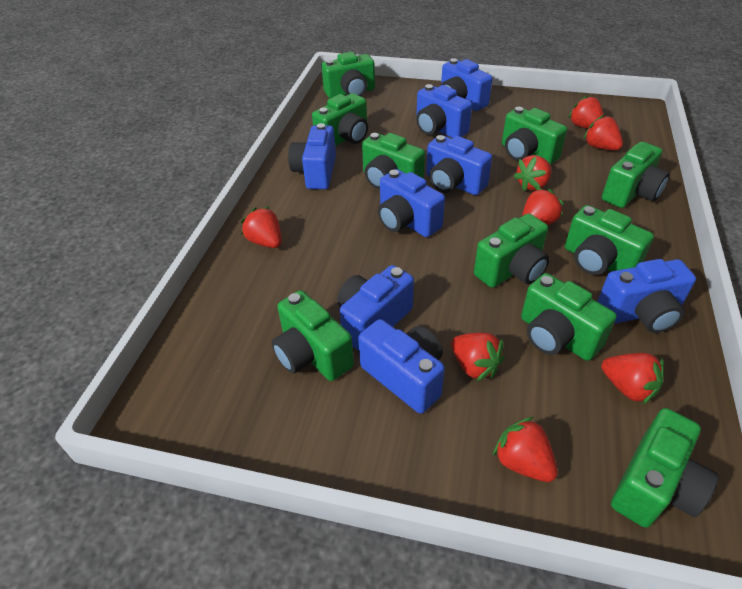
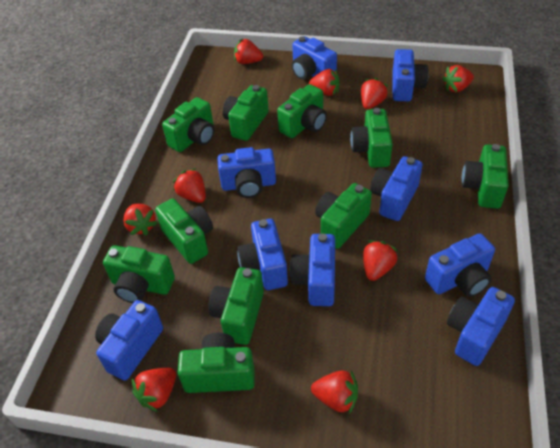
blue camera: [288,123,336,189] [338,265,414,351] [358,319,445,414] [378,169,445,237] [416,84,472,138] [426,135,492,195] [441,58,493,111] [597,259,696,333] = 8 -> [95,300,163,381] [217,147,276,198] [237,219,288,290] [290,233,335,306] [292,36,337,80] [370,156,423,221] [392,49,429,101] [425,233,495,297] [447,287,515,366] = 9
red strawberry: [241,207,282,248] [451,332,505,382] [493,417,558,482] [514,155,552,191] [522,188,564,225] [568,95,604,129] [583,115,623,150] [601,353,664,405] = 8 -> [123,204,157,236] [132,368,176,412] [173,168,206,203] [234,39,263,64] [309,69,340,96] [311,370,358,414] [361,78,388,109] [363,240,398,281] [442,65,474,92] = 9

